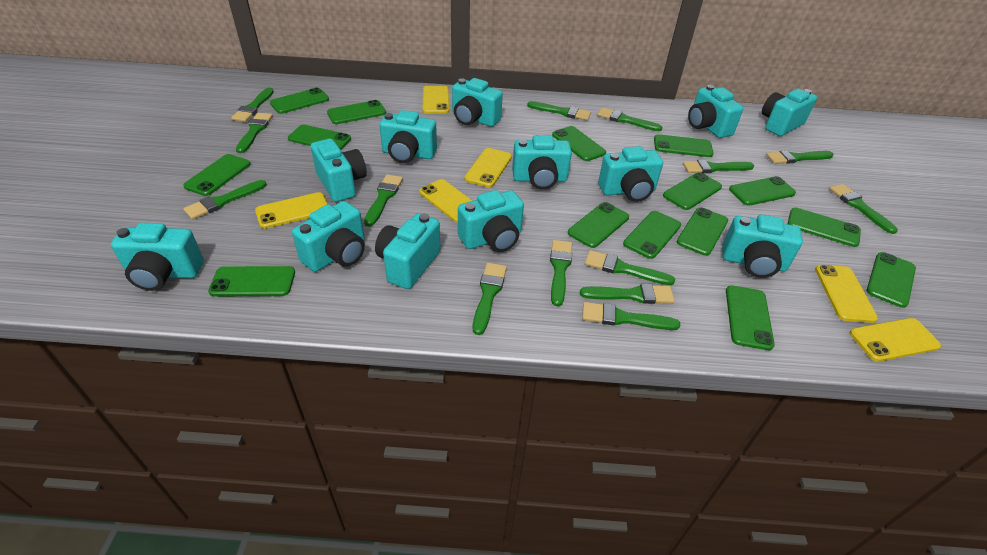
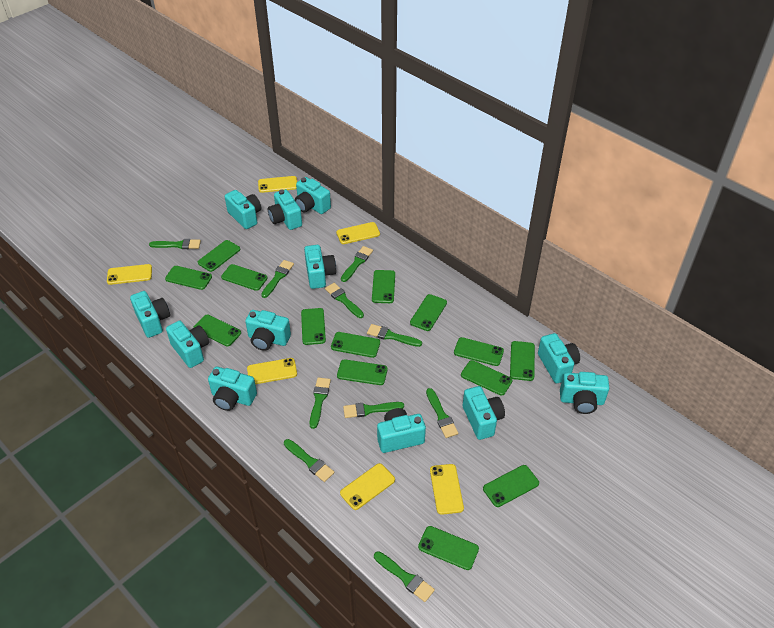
green brush: [183,180,267,219] [231,88,274,122] [236,113,273,153] [364,174,403,227] [473,263,507,335] [527,101,591,120] [550,240,572,306] [580,284,675,304] [582,302,680,330] [585,250,675,285] [597,107,663,131] [683,160,754,173] [766,150,834,164] [829,184,898,234] = 14 -> [149,239,201,249] [261,260,294,298] [284,439,334,482] [310,377,331,429] [325,283,364,318] [341,246,373,282] [343,402,404,418] [367,324,422,347] [374,551,435,602] [426,388,458,438] = 10
green phone: [183,154,250,196] [208,266,295,296] [270,88,329,114] [288,125,351,150] [327,100,386,124] [552,126,606,161] [568,202,629,248] [623,211,681,259] [654,134,713,157] [663,172,722,210] [677,207,728,256] [726,285,775,350] [729,176,796,206] [788,208,861,247] [867,252,916,308] = 15 -> [165,266,212,290] [193,315,241,346] [198,240,240,272] [221,264,268,291] [301,308,326,345] [331,332,380,358] [337,359,388,385] [372,270,395,303] [410,294,447,331] [418,526,479,570] [454,337,504,366] [461,360,512,396] [483,465,539,507] [510,341,535,381] = 14

